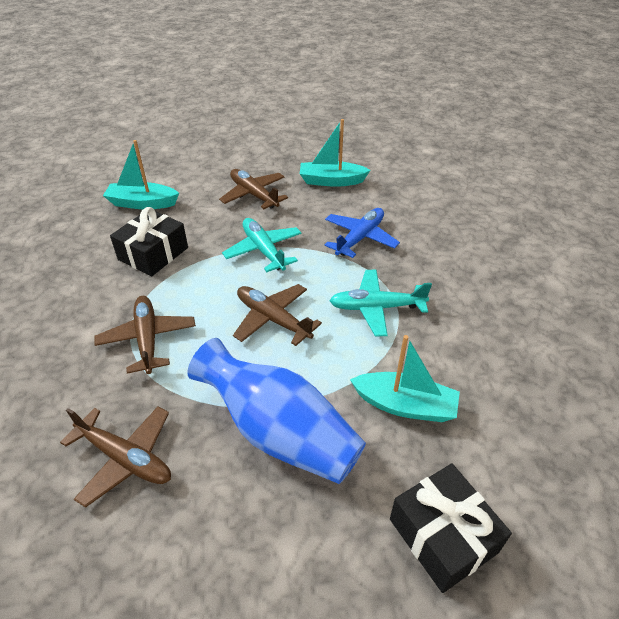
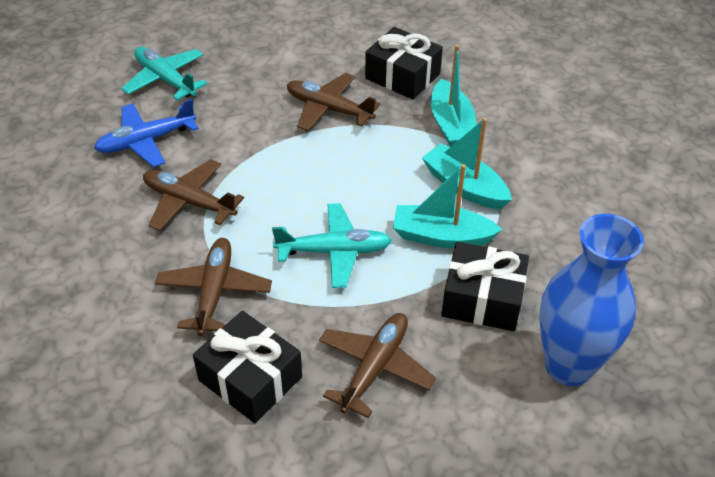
black gift: [110,207,188,276] [390,463,512,593] = 2 -> [193,311,302,423] [365,27,443,100] [441,242,529,331] = 3

